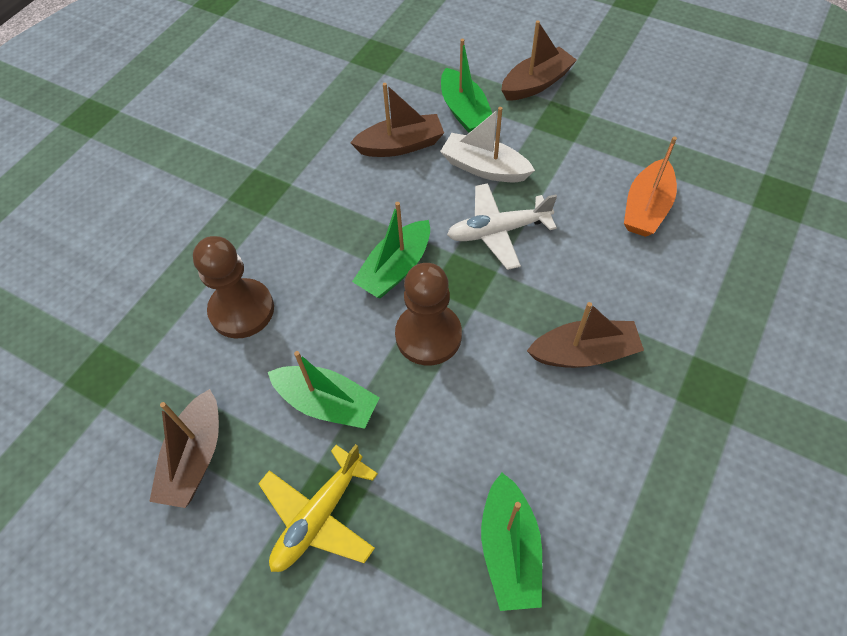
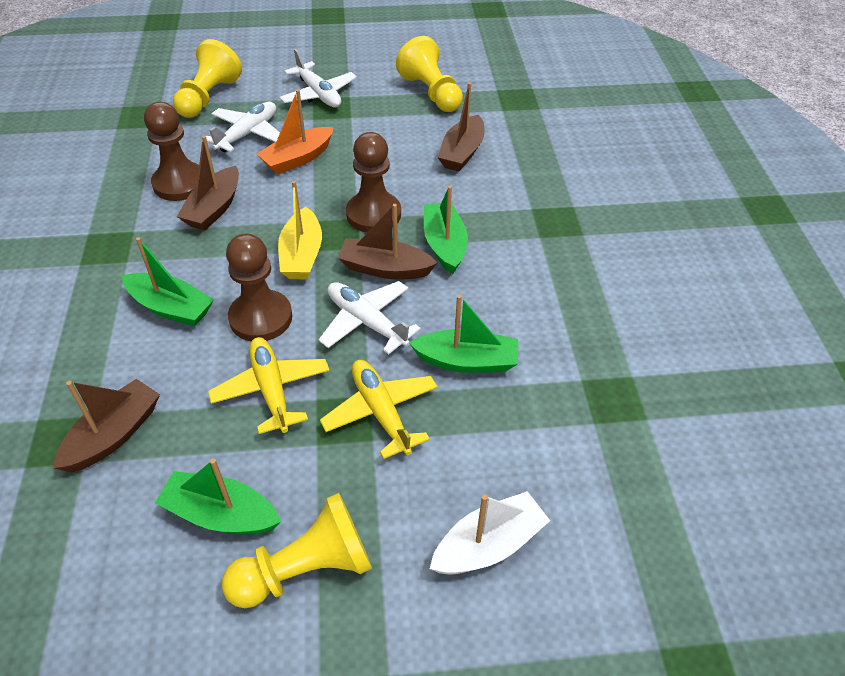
brown pawn: [193,236,274,338] [395,263,462,365] = 2 -> [144,102,199,201] [226,233,292,341] [346,132,401,233] = 3
white plane: [447,183,557,270] = 1 -> [206,102,280,152] [280,49,357,107] [318,281,421,355] = 3
yellow boat: none = 0 -> [278,181,322,279] = 1
yellow pawn: none = 0 -> [173,39,242,118] [222,493,372,608] [396,36,463,112] = 3
yellow plane: [258,444,378,572] = 1 -> [208,337,330,434] [320,360,438,459] = 2

